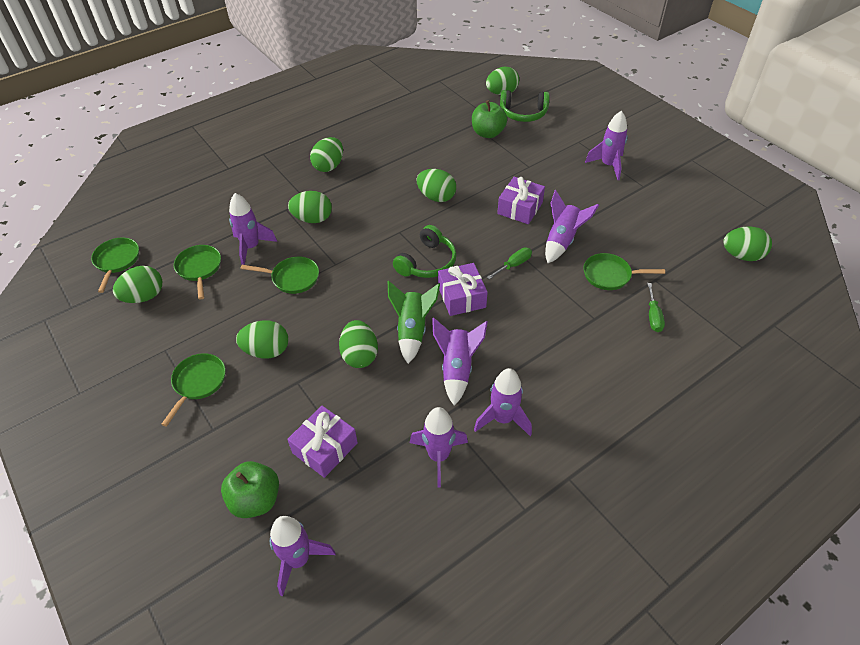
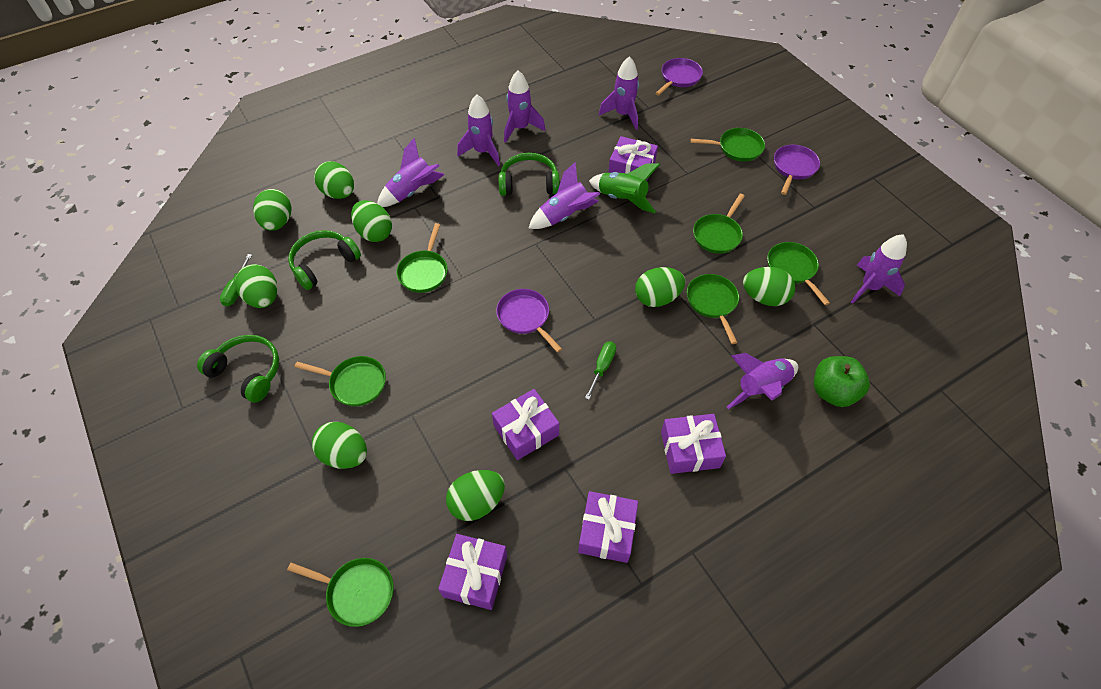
green apple: [221,461,279,518] [472,100,507,138] = 2 -> [814,356,870,407] = 1
green headphones: [393,225,457,278] [500,90,550,122] = 2 -> [197,335,279,403] [288,230,361,290] [499,153,560,196] = 3
green pan: [91,238,139,293] [161,353,226,427] [174,245,221,300] [240,257,319,294] [584,253,665,290] = 5 -> [287,558,393,627] [295,356,386,406] [396,223,448,293] [687,274,739,344] [691,128,765,162] [693,194,745,254] [767,242,830,305] = 7
purple gift: [287,406,358,478] [438,263,488,316] [497,177,545,224] = 3 -> [438,534,507,610] [492,389,559,460] [578,491,638,563] [608,136,658,181] [661,414,726,474] = 5
purple pan: none = 0 -> [496,289,562,352] [655,58,703,96] [774,145,820,195] = 3

